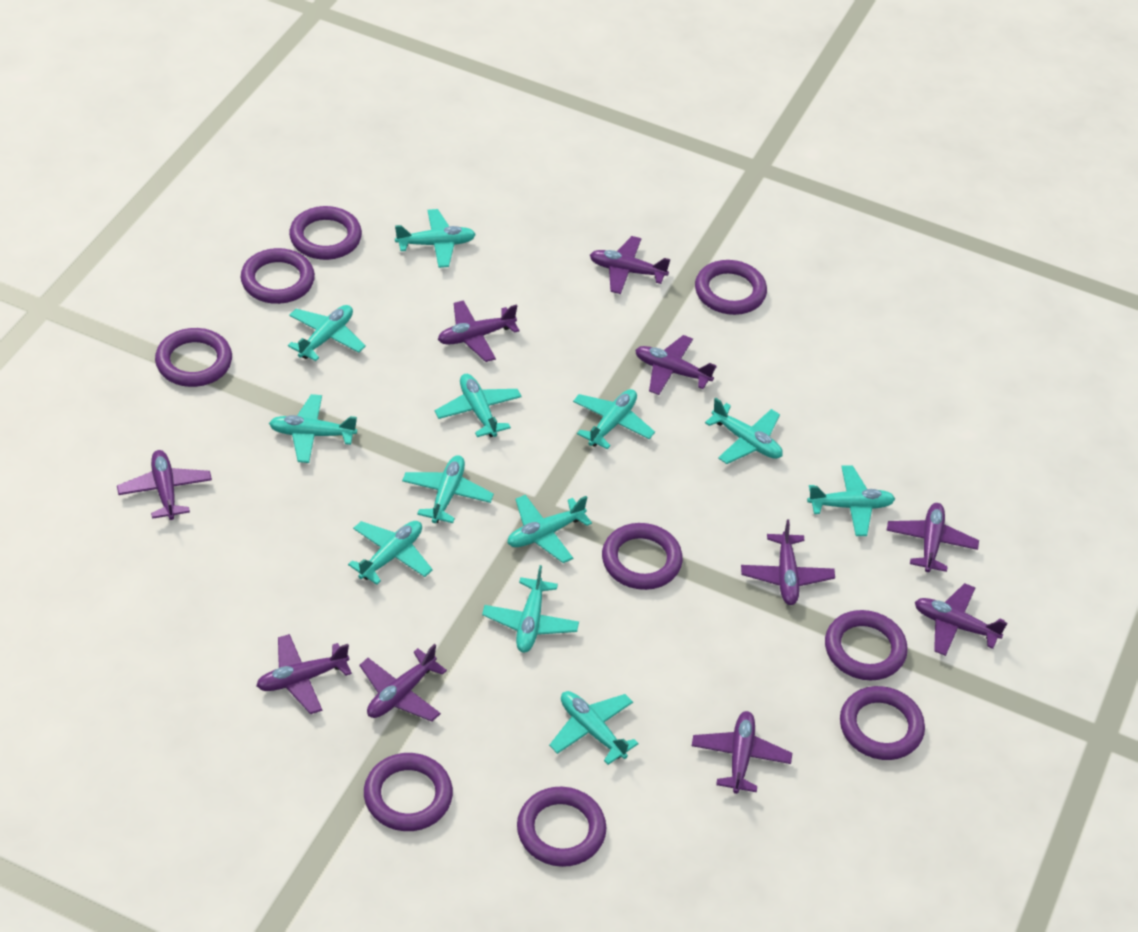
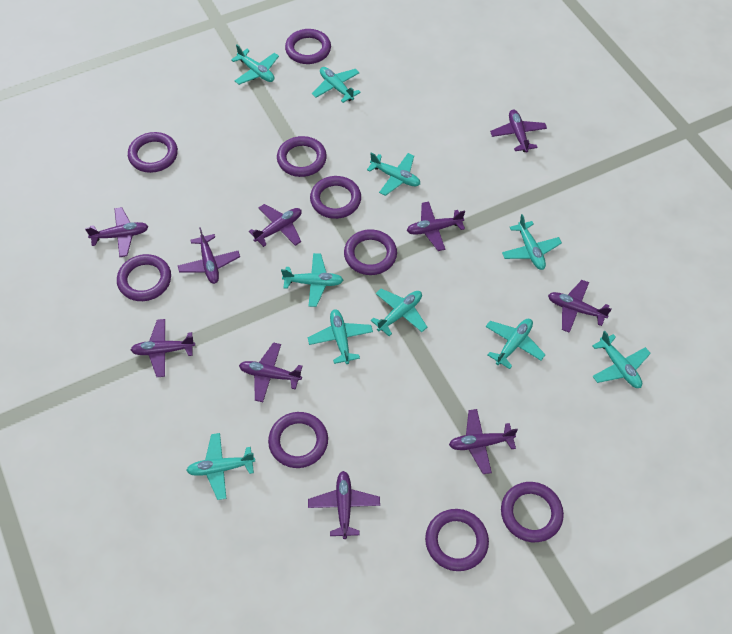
turquoise plane: [269,394,357,463] [288,305,366,361] [348,521,433,585] [395,209,476,268] [402,455,494,523] [435,374,522,437] [482,565,579,653] [508,495,592,563] [549,691,639,765] [573,389,655,450] [705,398,783,464] [807,465,895,536] = 12 -> [186,433,255,500] [231,44,279,85] [281,253,343,307] [308,309,373,364] [312,67,361,103] [367,152,420,196] [371,289,427,336] [486,319,546,369] [502,214,562,270] [592,331,651,388] = 10

